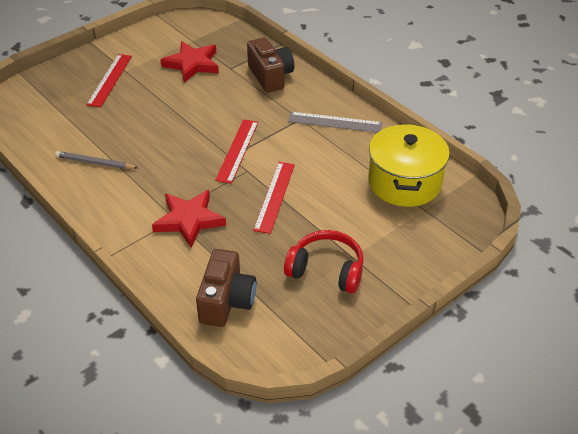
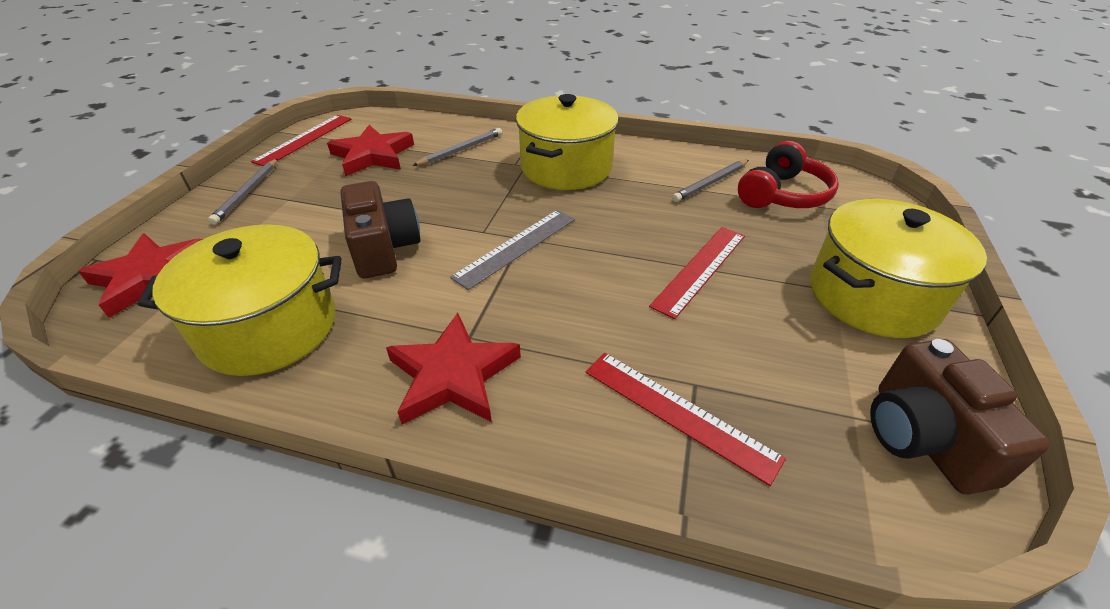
grey pencil: [55,151,138,169] = 1 -> [208,159,278,225] [412,128,502,166] [672,160,749,202] = 3
red star: [152,190,226,248] [160,41,219,82] = 2 -> [78,234,203,318] [327,125,414,176] [386,313,521,425] = 3
yellow pot: [368,124,450,207] = 1 -> [137,224,342,376] [516,94,619,190] [810,199,987,338] = 3

